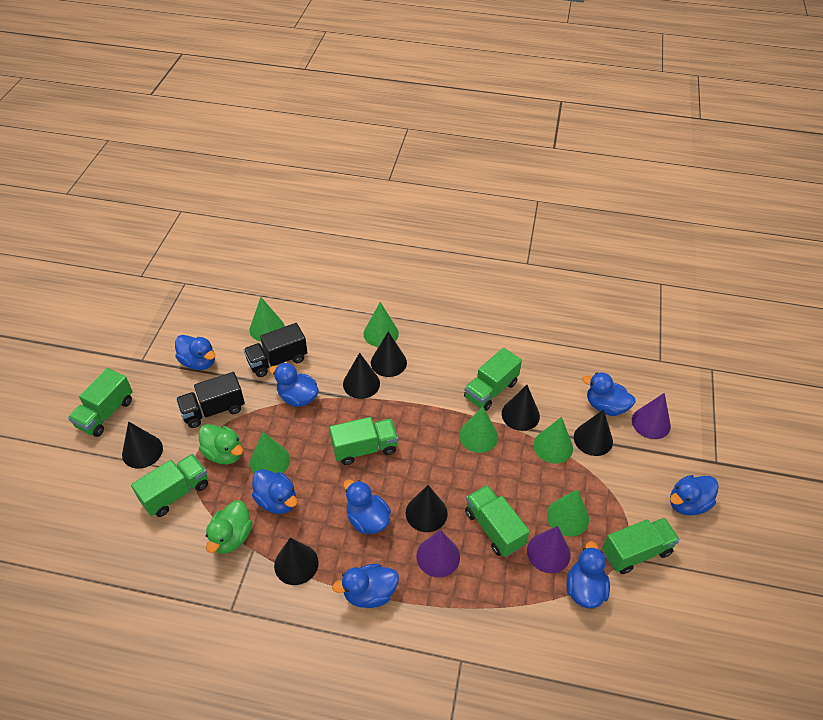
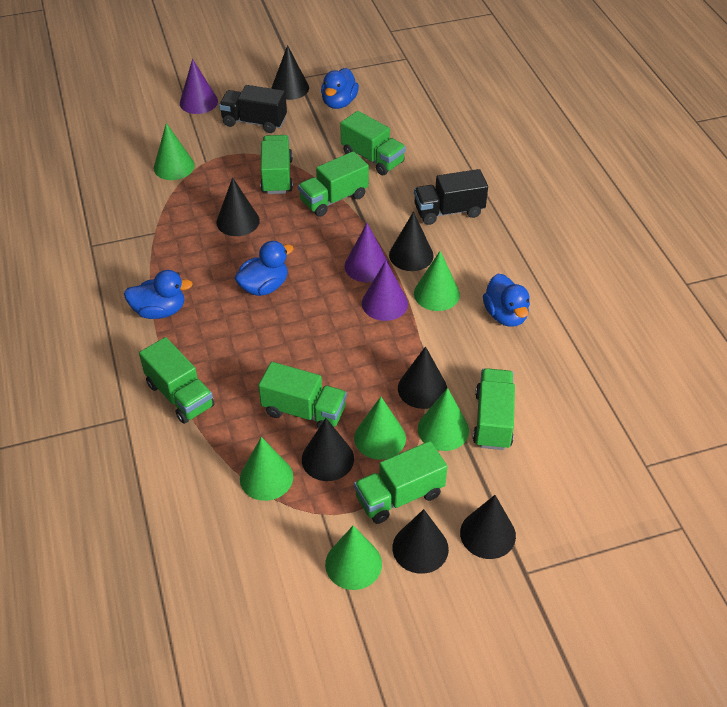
blue duck: [175,335,215,370] [252,469,297,514] [269,363,319,407] [332,564,399,608] [343,480,391,534] [566,541,610,609] [582,372,636,416] [670,475,719,516] = 8 -> [124,270,193,319] [235,241,294,296] [321,68,359,109] [483,274,530,327] = 4
green duck: [199,424,243,465] [206,500,253,554] = 2 -> none = 0
green truck: [68,368,133,437] [131,454,208,517] [330,417,398,465] [464,348,522,411] [465,485,530,557] [602,518,680,574] = 6 -> [139,337,215,424] [258,362,347,429] [260,135,293,194] [298,151,369,217] [340,111,406,176] [354,441,448,524] [473,368,515,450] = 7

